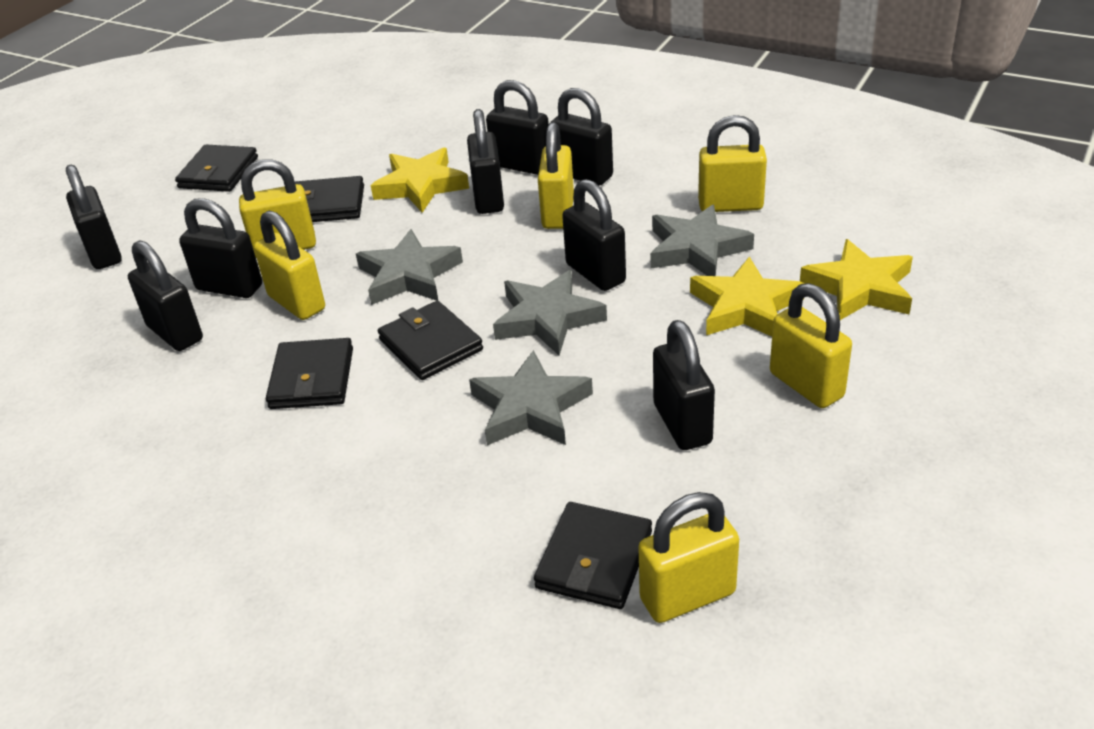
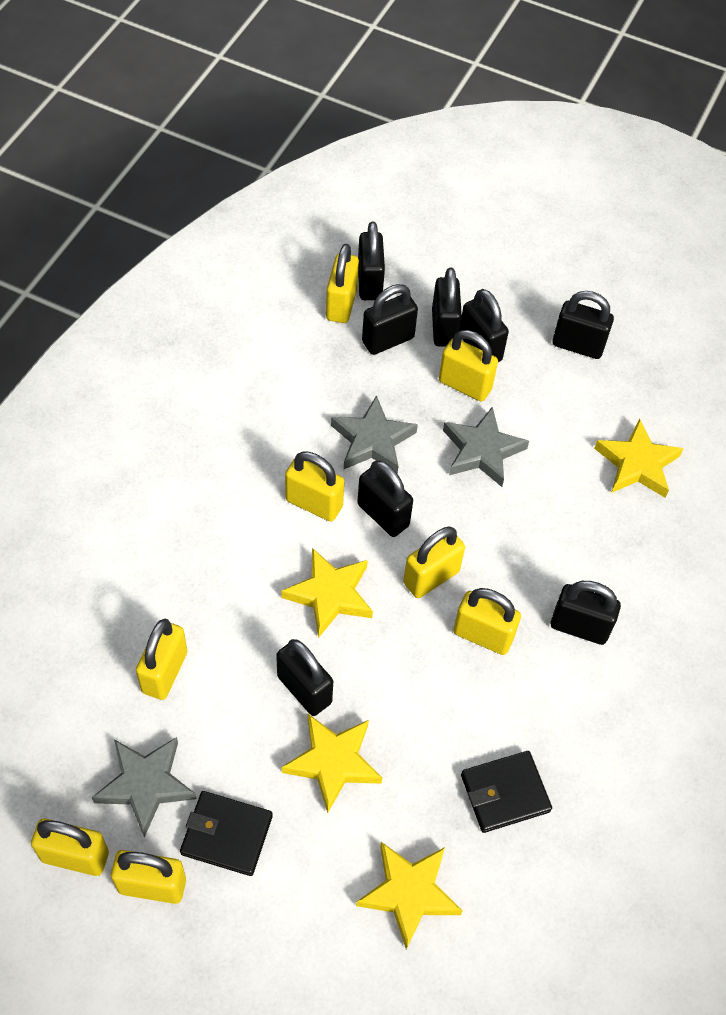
black wallet: [175,145,258,192] [266,338,353,409] [295,176,364,222] [378,301,483,380] [534,502,652,609] = 5 -> [180,791,273,876] [461,751,552,833] = 2
grey star: [356,229,463,305] [469,350,593,445] [493,270,607,355] [650,204,754,276] = 4 -> [92,737,197,837] [331,395,418,474] [443,407,529,487] = 3
yellow padlock: [239,159,316,257] [254,211,325,320] [538,122,574,229] [638,492,739,623] [698,115,767,212] [770,283,852,408] = 6 -> [31,819,109,876] [111,850,186,904] [136,618,187,700] [285,451,344,521] [326,244,359,323] [403,526,465,598] [439,330,498,401] [453,588,521,655] = 8
yellow star: [371,147,469,213] [690,257,805,337] [800,239,913,320] = 3 -> [281,548,373,638] [282,714,382,813] [356,842,463,949] [594,419,684,498] = 4

